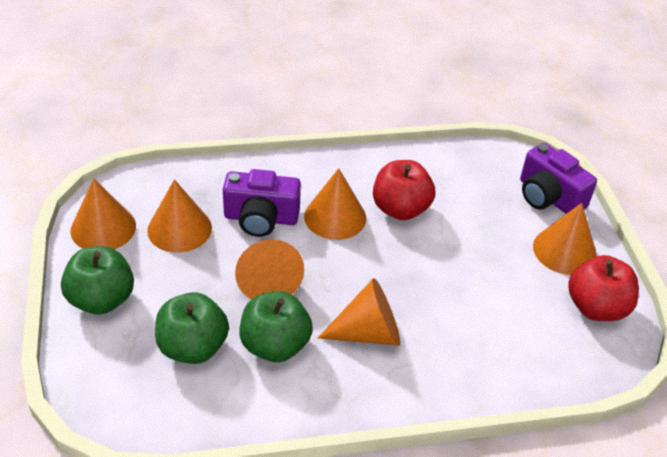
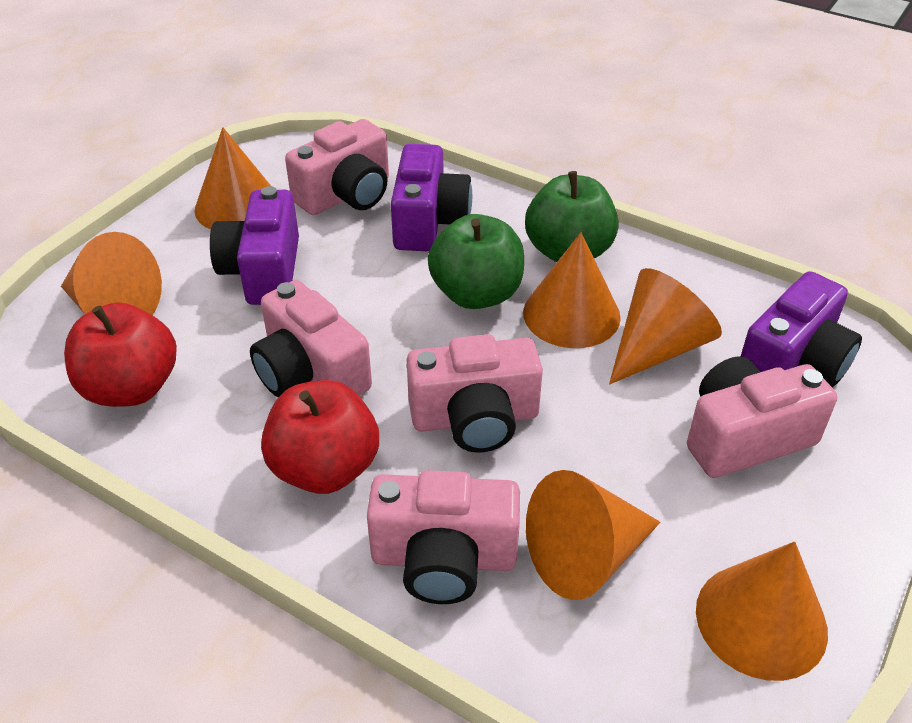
green apple: [61,246,134,315] [155,292,229,364] [239,291,313,362] = 3 -> [428,214,524,309] [525,171,619,262] = 2
pink camera: none = 0 -> [250,280,372,397] [285,119,389,215] [367,470,520,604] [407,334,543,453] [687,356,837,478] = 5
purple camera: [223,169,301,237] [520,143,597,214] = 2 -> [210,186,299,305] [391,144,472,251] [740,271,862,387] = 3

